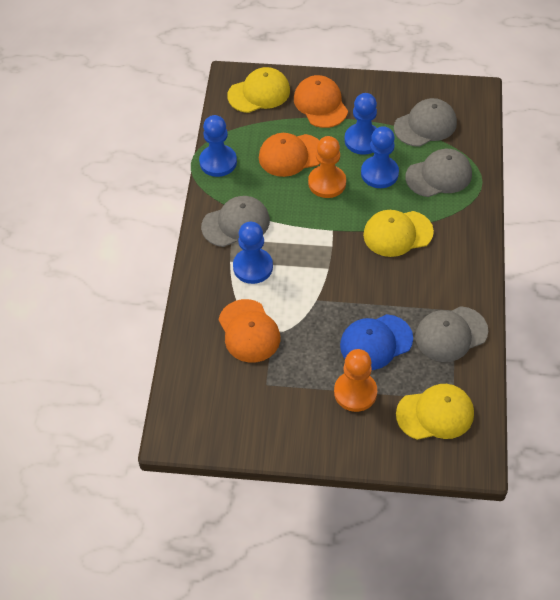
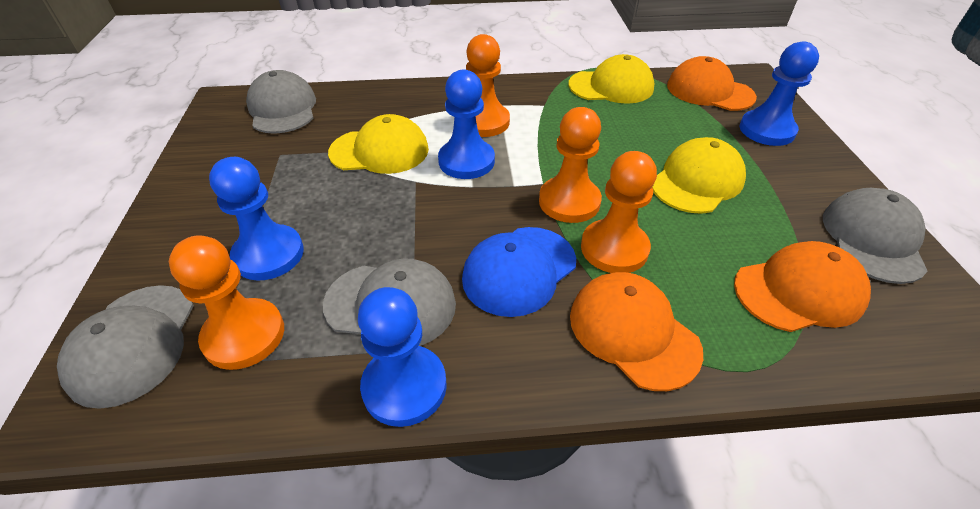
orange pawn: [308,136,346,198] [334,349,377,412] = 2 -> [169,235,284,370] [466,34,510,137] [539,107,602,223] [581,151,657,273] = 4

